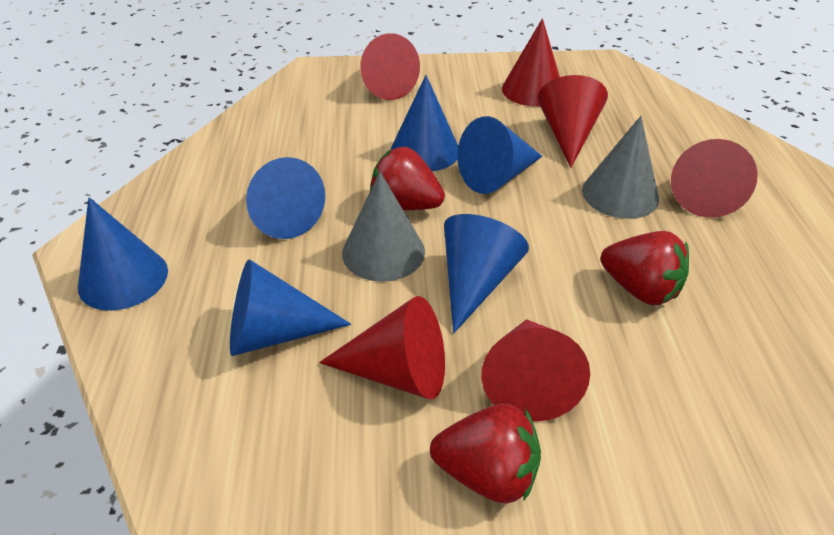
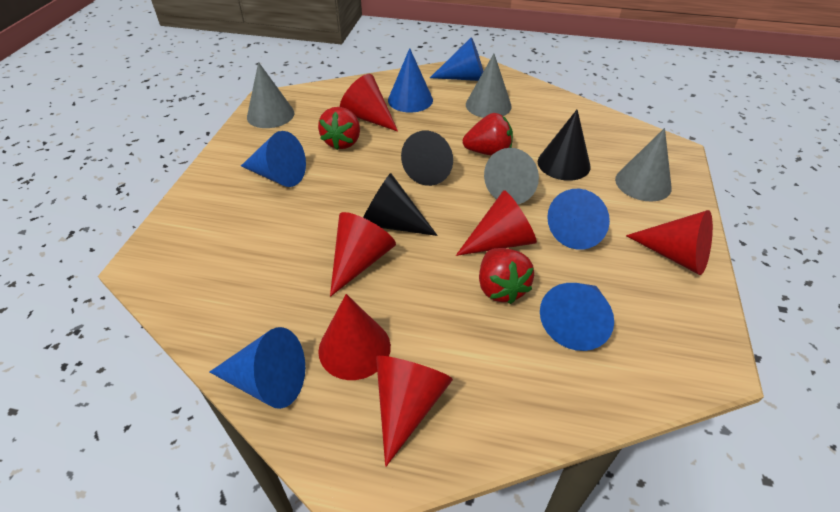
black cone: none = 0 -> [363,173,438,236] [401,131,453,186] [538,109,591,181] = 3
grey cone: [342,172,425,282] [582,116,659,219] = 2 -> [247,62,294,128] [466,54,512,118] [484,148,539,204] [615,128,672,202] = 4

